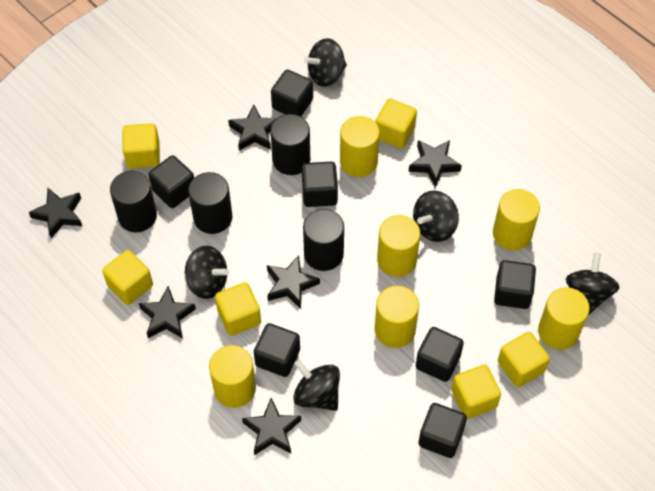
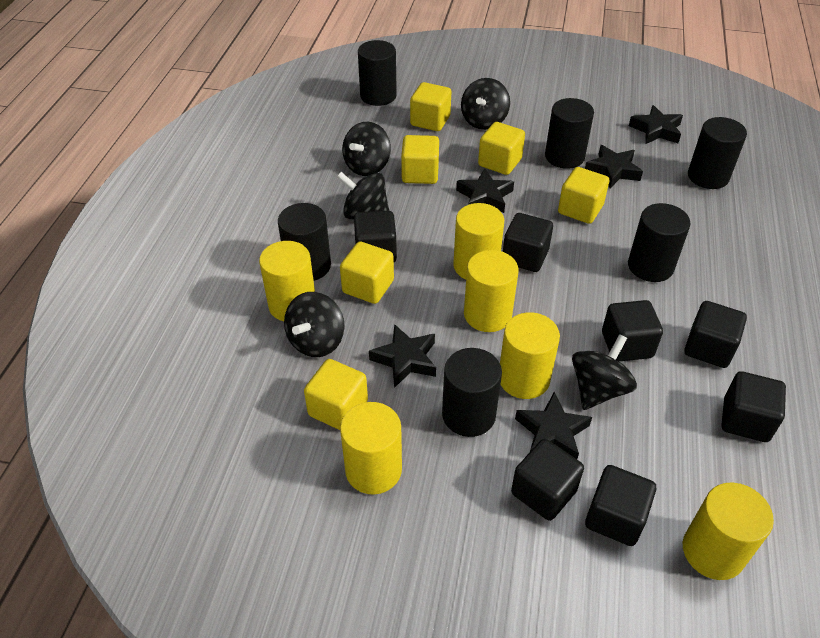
black cylinder: [110,171,157,232] [188,172,232,234] [270,114,310,175] [303,209,344,271] = 4 -> [278,203,331,281] [358,40,397,106] [442,348,502,437] [545,98,594,169] [628,203,690,282] [688,117,747,189] = 6
black star: [29,188,82,238] [139,286,196,339] [228,105,277,151] [242,398,301,455] [267,255,320,309] [409,140,462,188] = 6 -> [369,324,436,388] [456,169,514,213] [515,392,592,459] [585,145,643,188] [629,105,683,144] = 5

